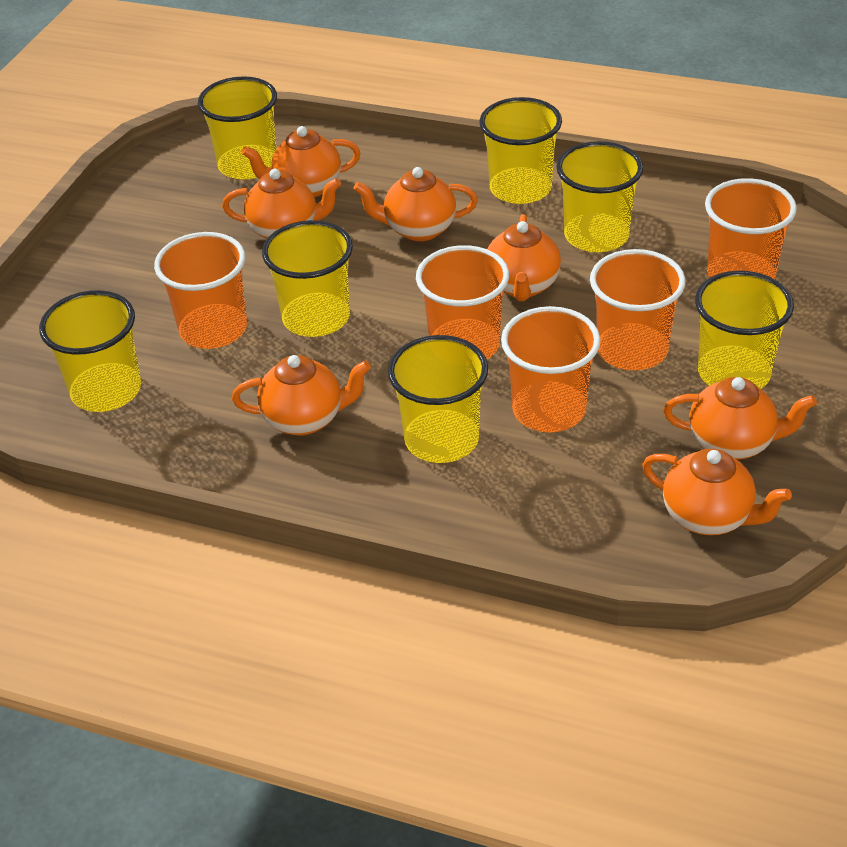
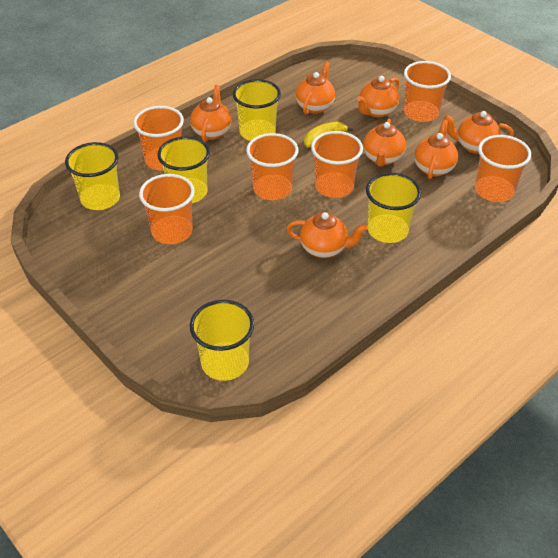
orange cup: [154,232,247,349] [416,245,509,359] [501,306,600,433] [590,249,686,370] [705,178,797,279] = 5 -> [133,106,184,171] [139,174,195,244] [246,133,298,200] [311,131,363,198] [404,61,451,122] [475,135,531,202] = 6
yellow banana: none = 0 -> [304,122,354,147] = 1
yellow cup: [39,290,141,412] [198,76,277,180] [262,220,353,337] [388,335,488,463] [479,97,562,204] [556,141,643,252] [695,271,794,389] = 7 -> [65,142,120,210] [157,136,210,203] [190,300,254,381] [233,79,281,141] [366,173,421,243] = 5

